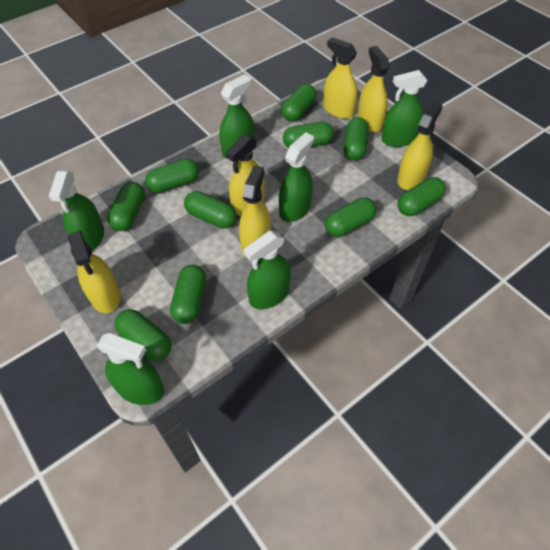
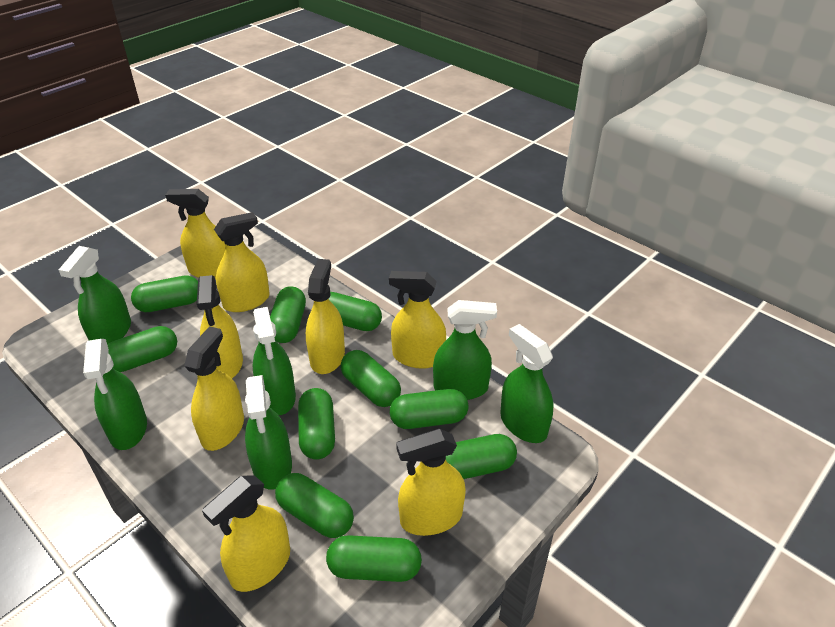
yellow spray bottle: [68,230,121,313] [225,134,265,215] [239,165,271,257] [323,37,358,119] [357,46,389,133] [397,102,442,190] = 6 -> [165,189,225,279] [184,326,244,451] [197,275,243,378] [202,475,290,592] [214,212,270,312] [306,259,345,374] [389,271,446,369] [396,429,466,536] = 8

